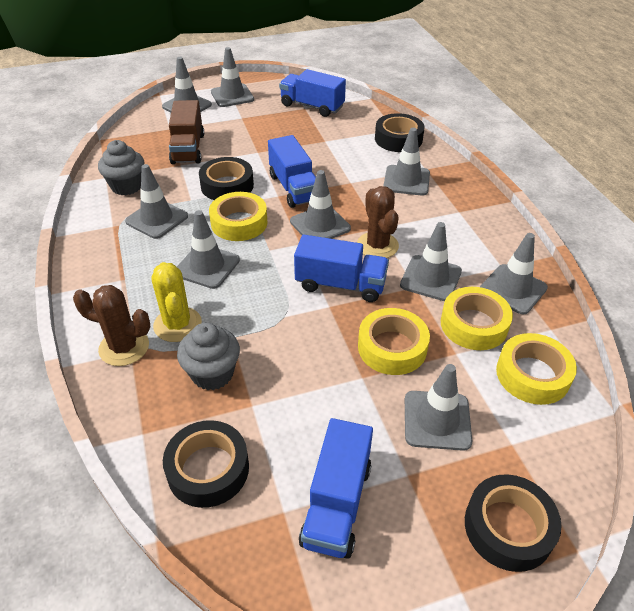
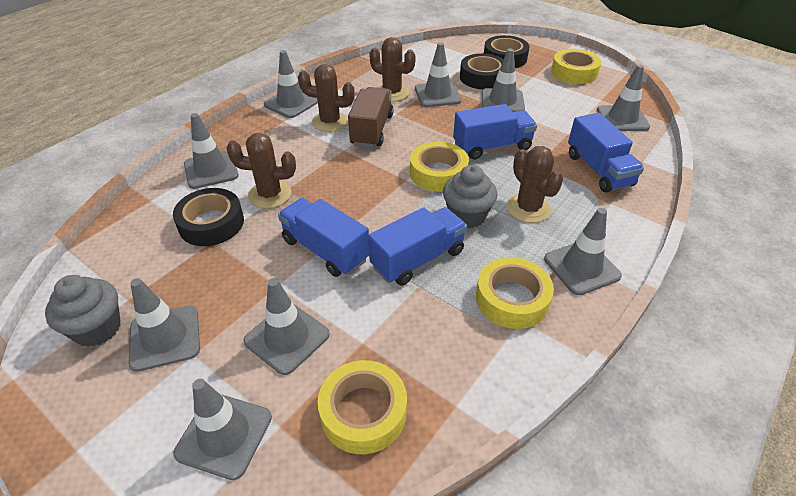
black tape: [163,420,249,508] [199,157,254,200] [375,113,424,152] [465,474,562,572] = 4 -> [173,188,244,246] [460,53,504,89] [484,35,529,68] = 3
brown cactus: [73,285,151,366] [357,186,399,258] = 2 -> [226,133,296,208] [298,64,355,132] [369,37,416,102] [507,146,564,223] = 4
yellow cactus: [152,262,202,342] = 1 -> none = 0

